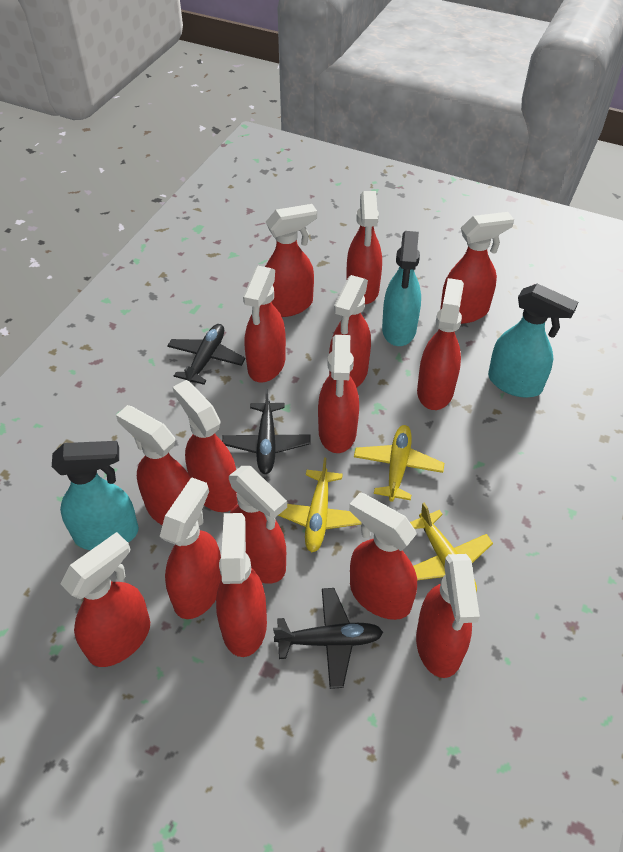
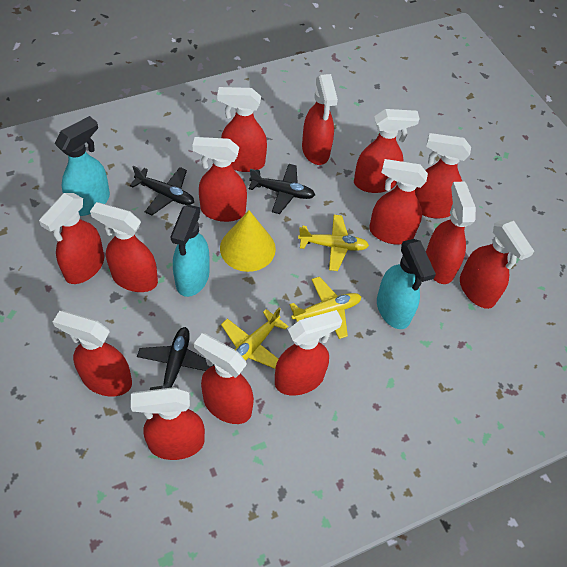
red spray bottle: [60,532,150,667] [116,405,191,525] [160,477,222,619] [173,380,238,512] [216,513,267,657] [229,466,287,584] [243,266,286,383] [265,204,317,317] [318,335,359,453] [329,275,371,388] [346,191,382,304] [349,492,417,620] [416,554,480,678] [417,278,464,410] [440,212,514,324] = 15 -> [39,193,104,284] [53,311,132,397] [90,202,158,292] [131,387,205,460] [192,137,247,222] [194,333,254,424] [217,87,267,172] [275,310,342,395] [302,74,338,165] [354,109,420,193] [369,159,428,245] [415,133,471,219] [426,181,476,284] [460,219,534,309] = 14
yellow cone: none = 0 -> [220,210,276,272] = 1

